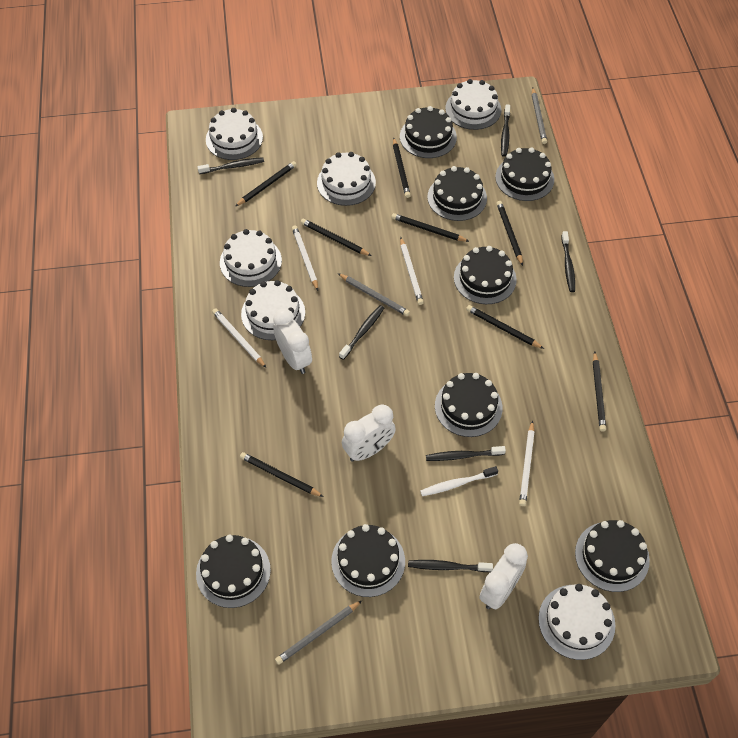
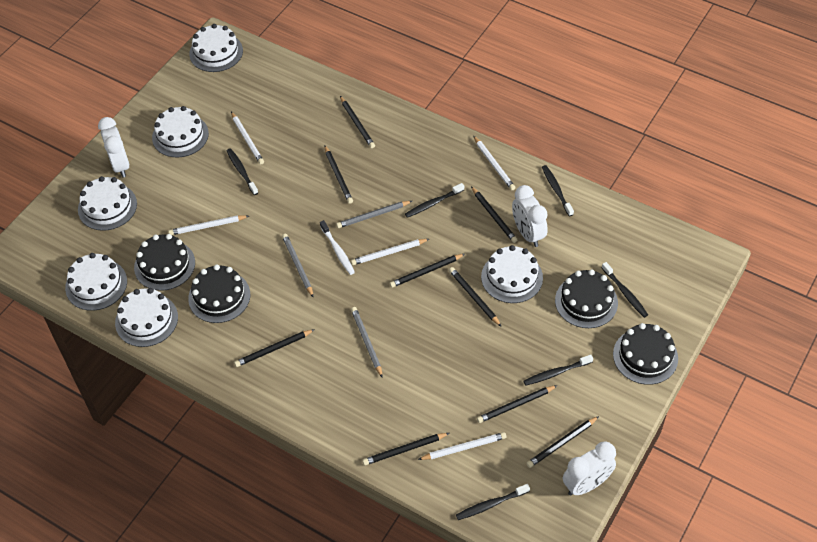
black cake: [196,535,271,608] [331,524,405,597] [400,106,457,158] [427,166,487,221] [435,373,503,437] [454,246,517,304] [495,147,554,201] [575,520,650,592] = 8 -> [134,234,195,291] [188,264,250,323] [555,269,618,328] [613,323,678,385] = 4
black pencil: [236,161,297,206] [240,452,324,497] [301,219,371,256] [391,213,470,242] [393,137,411,198] [466,305,544,349] [496,201,523,266] [593,351,606,432] = 8 -> [234,329,315,367] [325,146,353,204] [340,96,375,148] [363,433,449,465] [390,254,465,288] [449,267,501,326] [471,186,517,243] [477,385,558,423] [526,416,599,468] = 9
white pencil: [212,308,266,368] [292,225,318,291] [400,237,424,305] [519,420,535,506] = 4 -> [168,215,249,235] [231,112,264,164] [351,239,429,265] [418,432,506,460] [473,136,515,190] = 5

